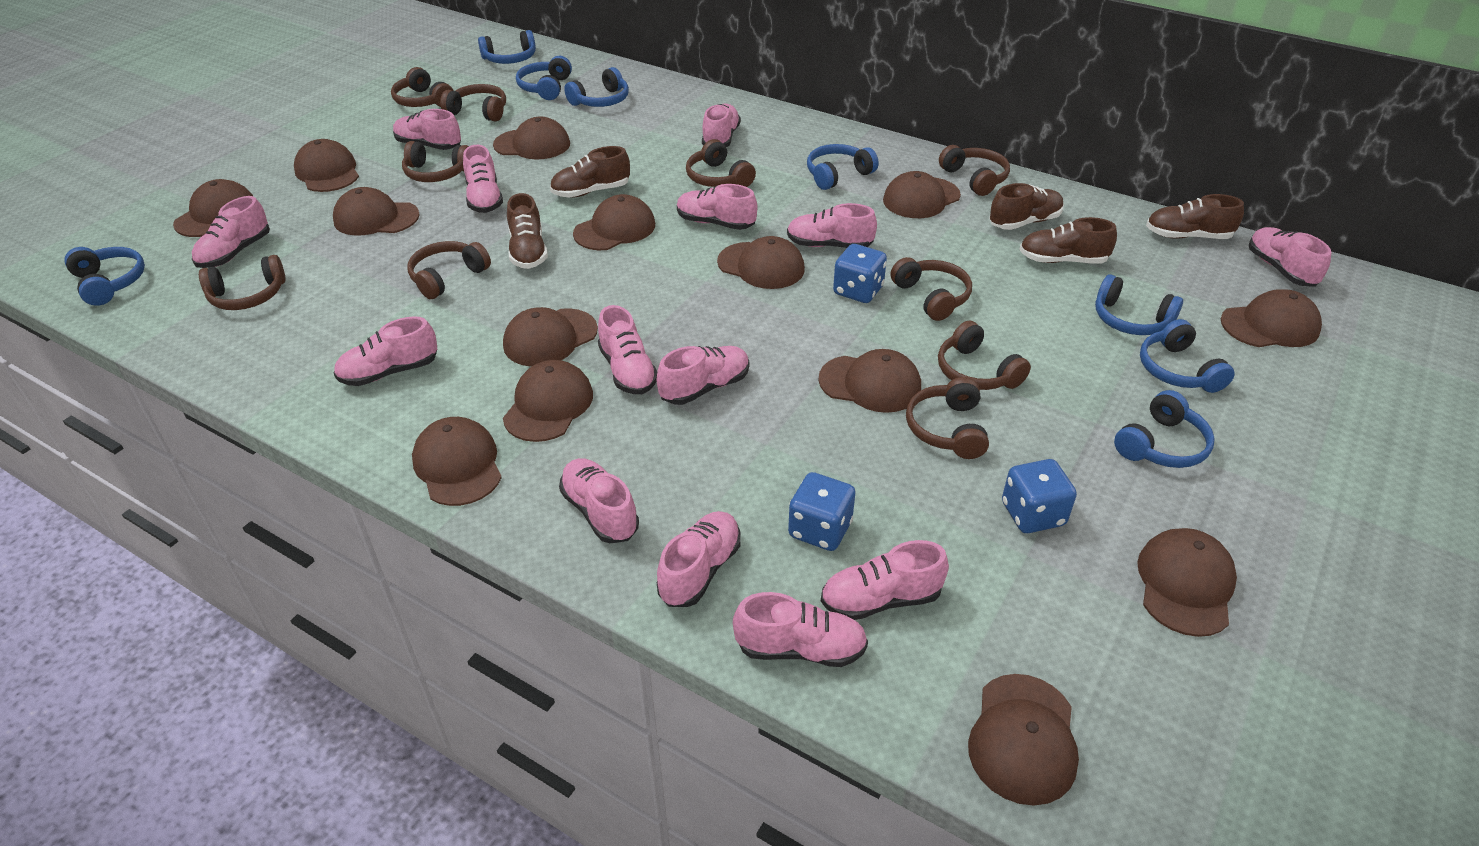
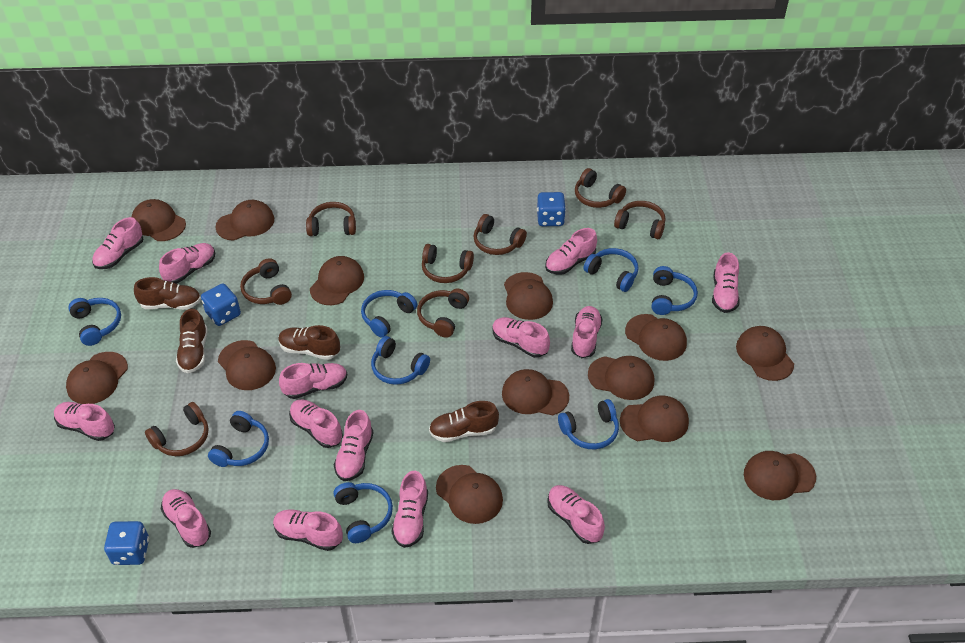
brown cap: [173,179,254,237] [294,139,359,192] [333,187,420,236] [412,417,502,506] [493,117,570,159] [503,307,598,367] [503,360,593,442] [573,194,655,250] [717,236,805,289] [818,349,921,413] [883,171,961,218] [968,674,1079,806] [1137,528,1237,637] [1221,289,1322,347] = 14 -> [66,352,128,404] [131,199,186,241] [216,200,274,241] [218,340,276,390] [310,256,364,305] [436,465,503,524] [502,369,569,416] [504,272,553,320] [588,356,654,400] [620,396,689,442] [625,314,687,361] [736,326,794,381] [744,451,816,500] = 13
brown headphones: [199,255,286,310] [391,67,454,107] [402,141,469,182] [407,241,491,299] [440,84,506,121] [686,139,756,187] [890,257,972,321] [906,377,989,459] [938,321,1031,390] [939,145,1010,196] = 10 -> [145,402,209,456] [240,258,292,305] [306,202,356,236] [417,289,469,338] [422,244,474,283] [474,214,527,255] [575,168,626,208] [614,201,665,239] = 8
brown shoe: [507,193,548,269] [550,146,630,198] [989,183,1064,230] [1019,217,1117,264] [1146,194,1244,239] = 5 -> [134,277,201,310] [176,308,208,373] [278,325,340,360] [429,401,499,442] = 4

